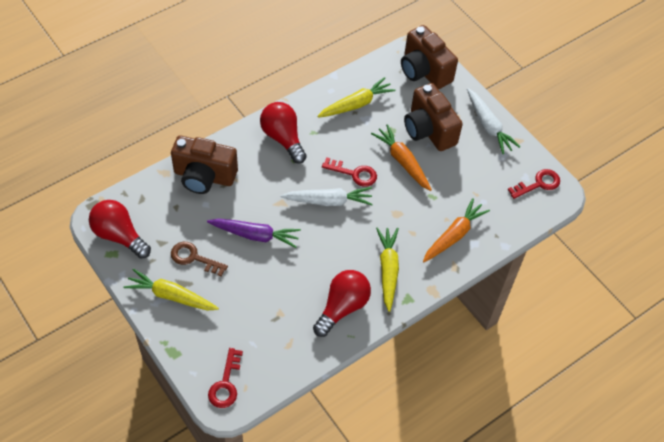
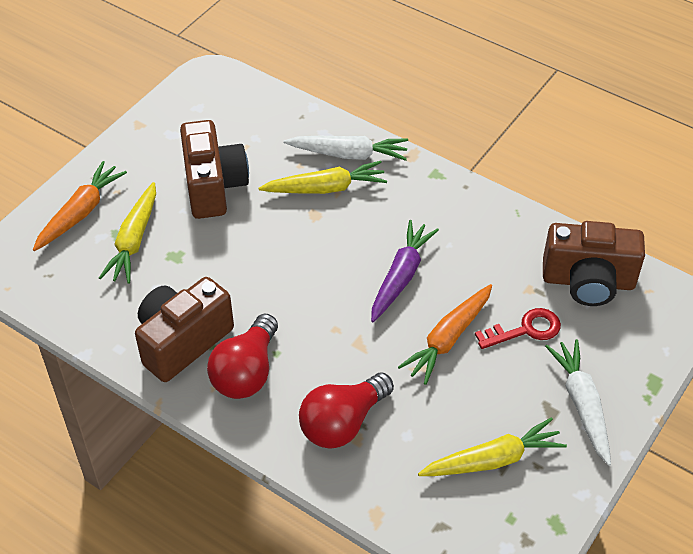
brown key: [171,242,228,277] = 1 -> none = 0
red key: [208,348,243,408] [322,157,377,187] [508,169,560,199] = 3 -> [475,308,561,349] = 1
red light bulb: [89,200,151,259] [260,102,307,164] [313,270,371,337] = 3 -> [207,313,278,399] [299,373,394,448] = 2

